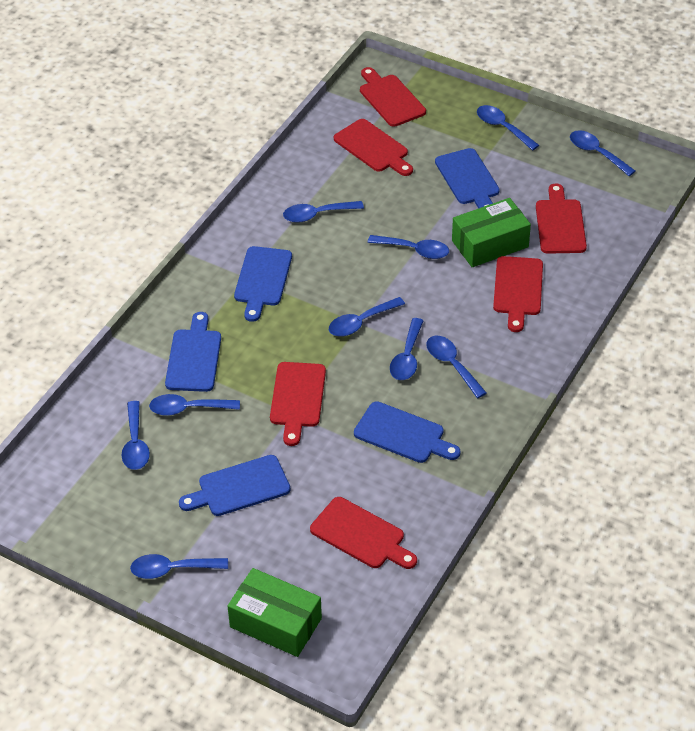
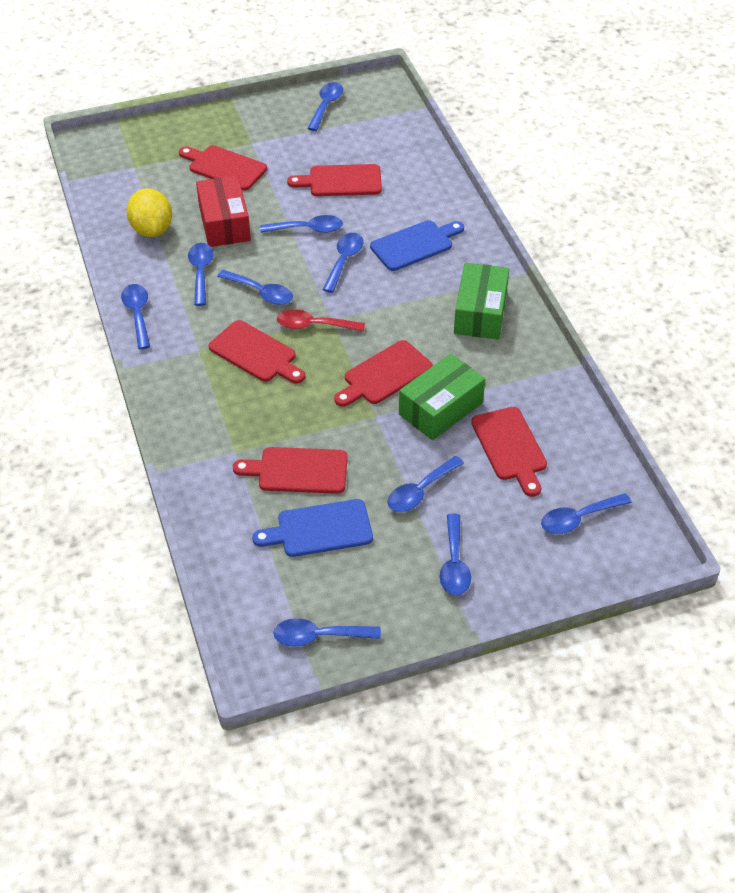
blue cutting board: [165,312,221,392] [179,455,290,516] [234,246,292,322] [354,401,461,463] [435,148,500,209] = 5 -> [252,499,373,557] [370,220,464,271] = 2
red box: none = 0 -> [196,176,251,247] = 1
red spoon: none = 0 -> [277,309,365,332] = 1
yellow lemon: none = 0 -> [127,188,172,237] = 1

